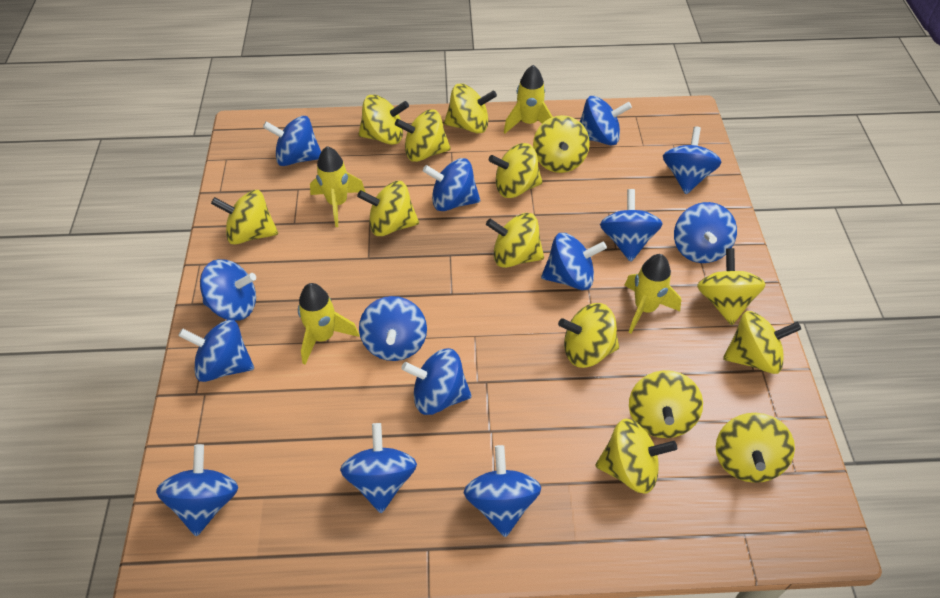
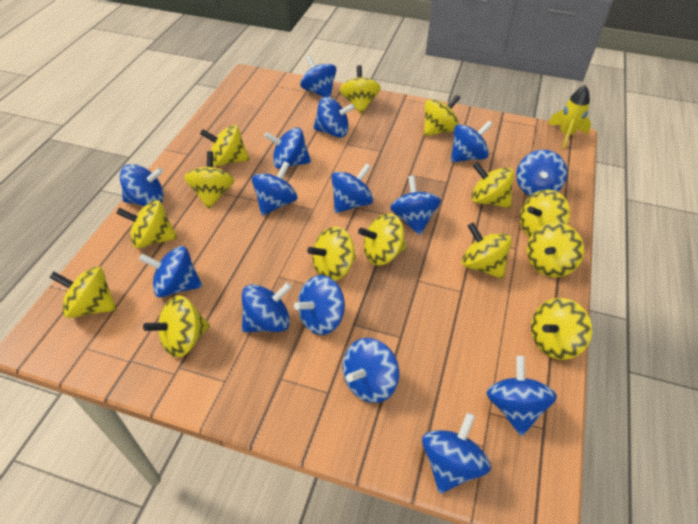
blue spinning top: [156,444,238,536] [178,319,254,382] [200,259,256,321] [263,116,321,166] [340,423,417,513] [359,296,427,361] [401,348,472,415] [423,158,480,211] [463,445,541,537] [541,233,607,290] [580,96,632,146] [600,189,663,262] [663,127,722,194] [674,202,737,263] = 14 -> [120,164,164,206] [139,246,202,298] [242,282,292,333] [252,161,298,216] [264,127,311,169] [294,275,345,335] [300,55,336,97] [313,97,355,138] [331,163,373,213] [343,338,399,403] [390,175,441,235] [422,413,491,493] [451,121,493,162] [486,356,557,436] [516,150,567,196] = 15
yellow rocket: [298,283,359,365] [310,146,365,227] [504,65,553,133] [624,254,681,334] = 4 -> [547,85,591,149] = 1

